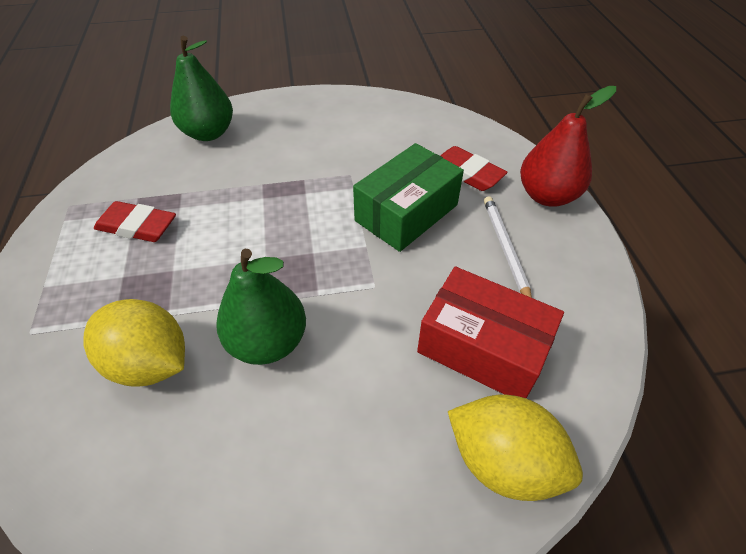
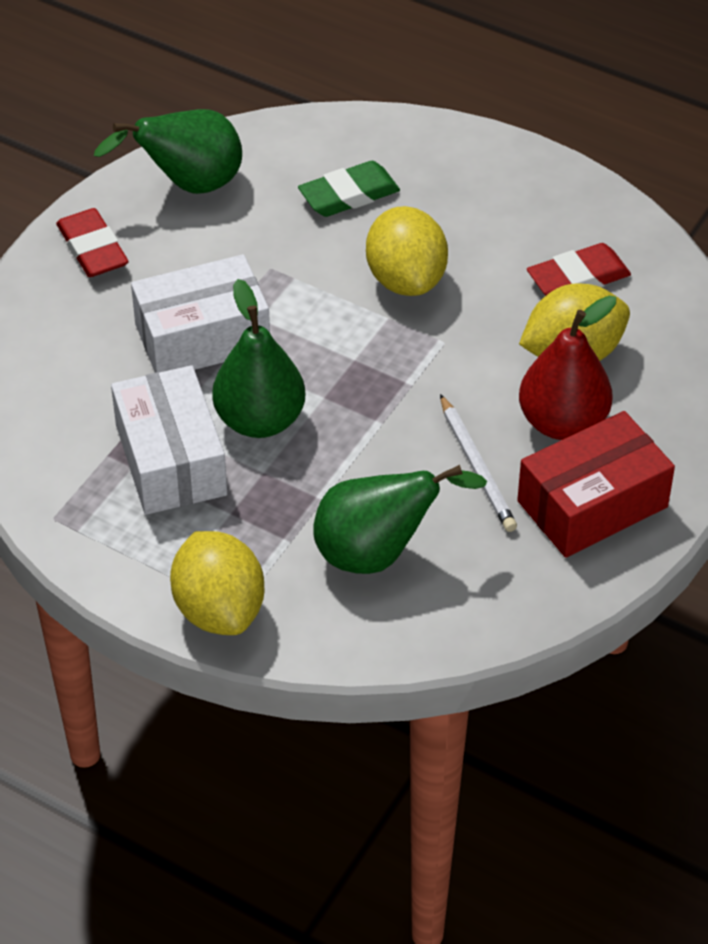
green box: [353,143,464,252] = 1 -> none = 0
green eraser: none = 0 -> [298,161,400,217] = 1
green pear: [170,36,233,141] [216,249,306,365] = 2 -> [94,109,242,194] [212,279,305,438] [313,465,487,574] = 3
white box: none = 0 -> [111,365,227,515] [131,254,270,373] = 2
yellow lemon: [83,299,185,387] [448,395,583,501] = 2 -> [170,531,264,635] [366,206,448,296] [519,283,630,361] = 3

